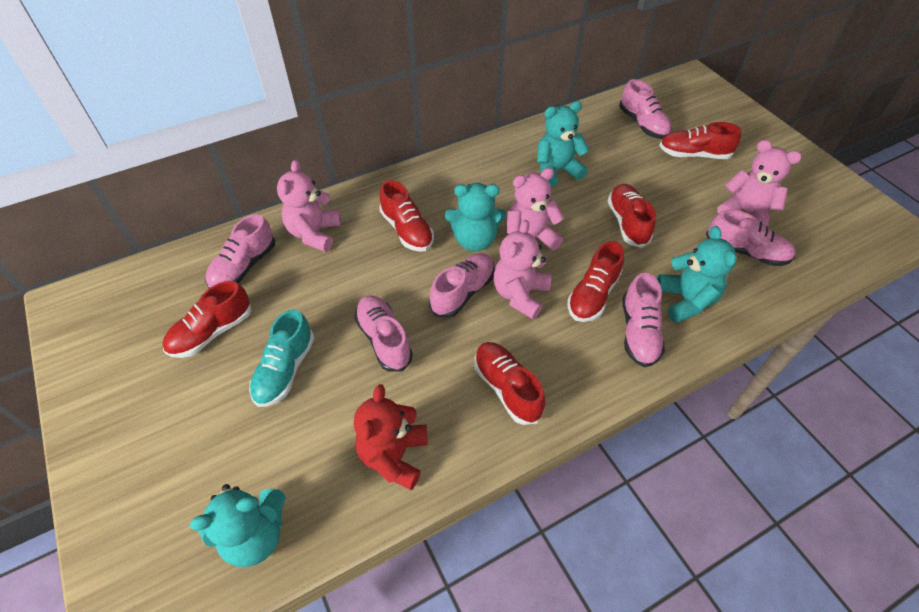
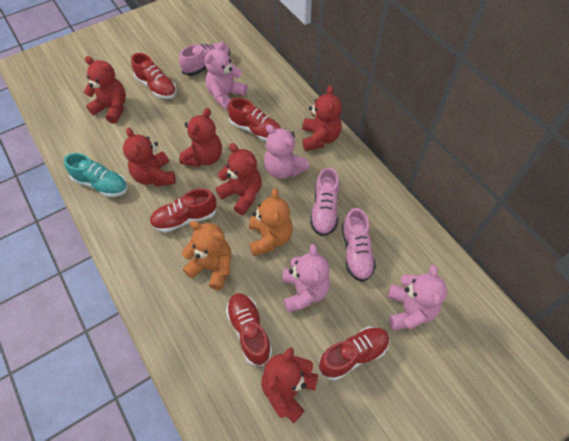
orange teddy bear: none = 0 -> [182,221,231,290] [249,188,293,256] = 2
pink shoe: [205,214,275,288] [354,295,413,372] [429,253,495,318] [619,79,672,139] [623,273,665,367] [706,209,796,266] = 6 -> [179,43,230,76] [310,167,339,236] [342,208,376,282] = 3
red shoe: [163,281,251,358] [379,180,434,252] [474,342,545,425] [567,241,624,322] [607,184,656,248] [659,122,741,159] = 6 -> [131,53,177,99] [149,188,217,233] [226,293,272,366] [228,98,282,142] [319,327,390,381] = 5
red teddy bear: [354,384,428,490] = 1 -> [84,56,126,124] [123,127,176,187] [179,108,222,167] [216,143,262,215] [261,348,318,423] [302,85,342,151] = 6
turquoise teddy bear: [190,484,286,567] [445,183,506,252] [537,101,590,187] [657,226,736,323] = 4 -> none = 0

